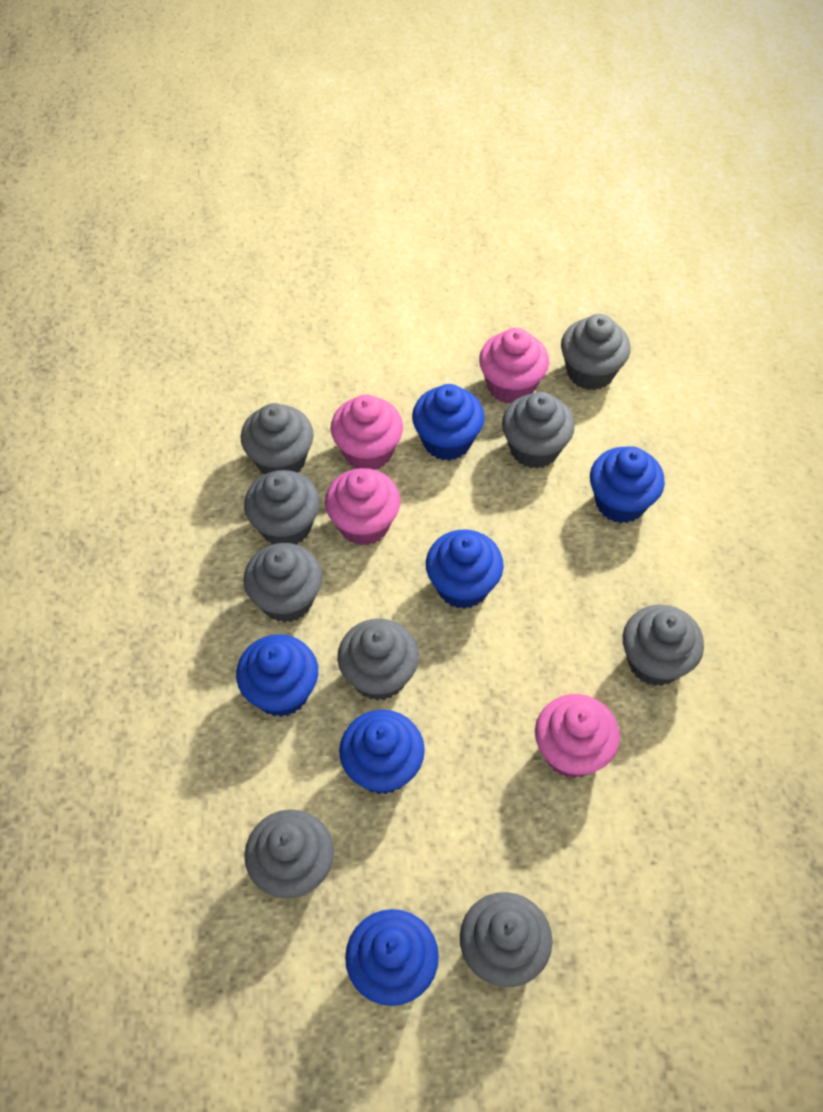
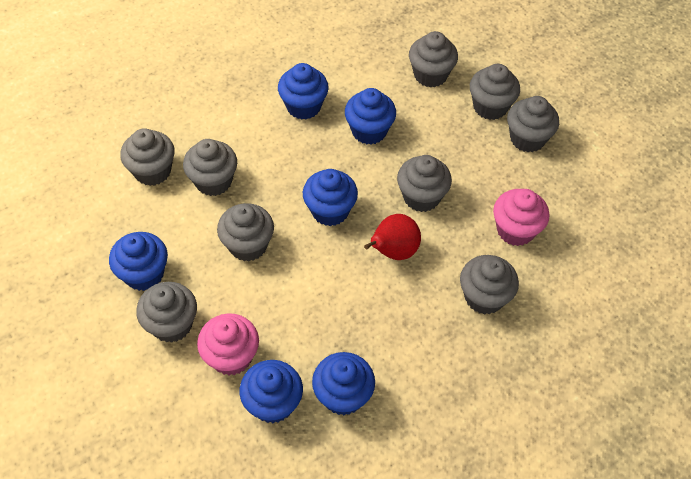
pink cupcake: [325,468,401,546] [331,394,403,470] [479,328,549,404] [535,694,620,778] = 4 -> [197,313,259,375] [493,189,549,246] = 2
red pear: none = 0 -> [364,214,421,260] = 1

